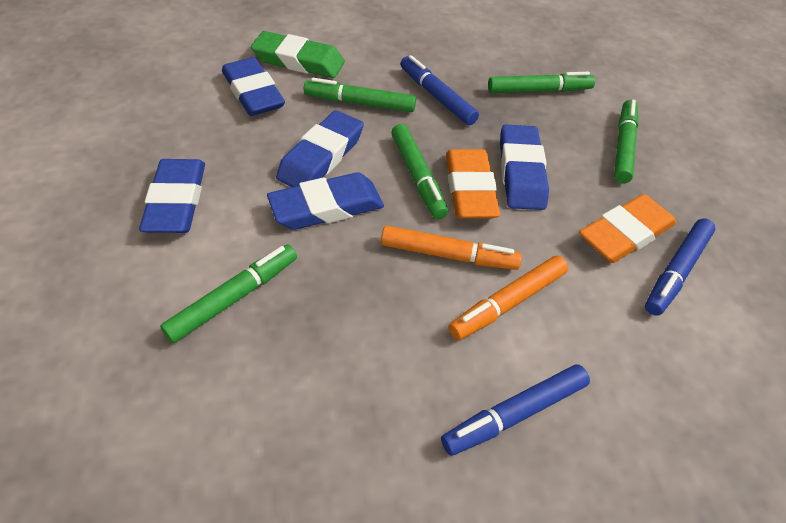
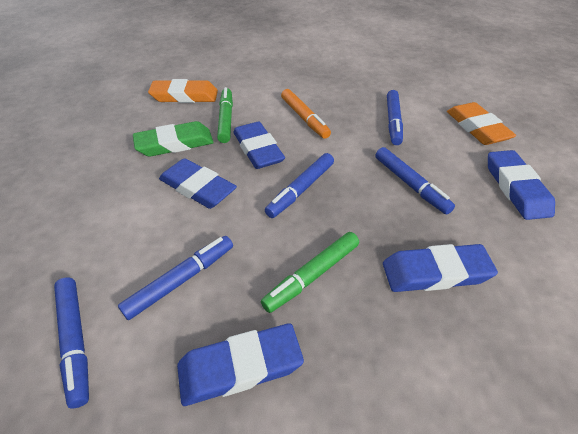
blue marker: [400,55,479,125] [441,365,590,456] [645,218,716,316] = 3 -> [54,278,89,409] [118,236,233,320] [265,153,334,218] [375,147,455,214] [387,90,403,145] = 5
green marker: [160,245,297,343] [304,78,416,112] [391,124,448,219] [488,72,595,93] [614,100,639,184] = 5 -> [217,87,233,143] [261,232,359,313] = 2
orange marker: [381,226,522,270] [449,255,568,340] = 2 -> [281,89,331,139] = 1

